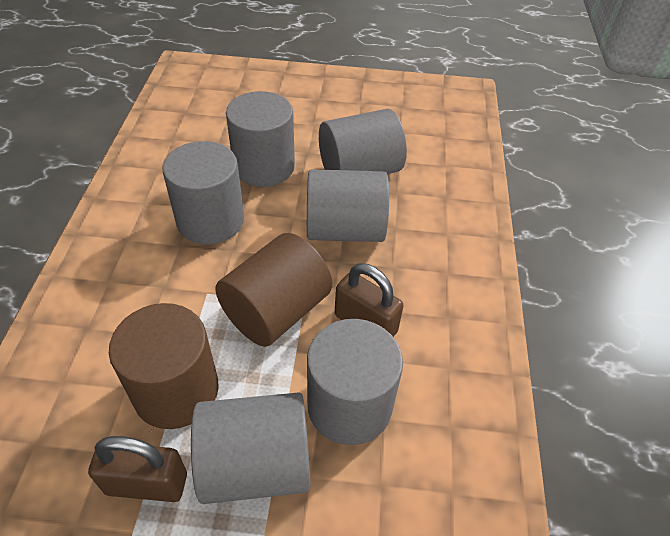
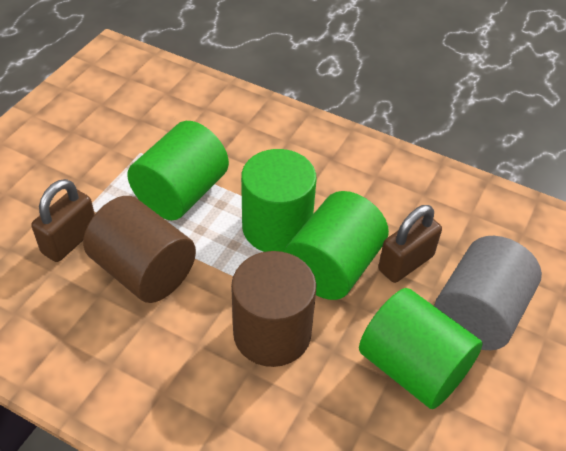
green cylinder: none = 0 -> [127,121,229,220] [241,149,317,252] [284,191,389,300] [359,288,483,409] = 4
grey cylinder: [162,141,244,244] [191,392,310,504] [226,91,295,187] [307,169,389,242] [307,319,403,445] [319,109,407,174] = 6 -> [434,236,542,350] = 1

